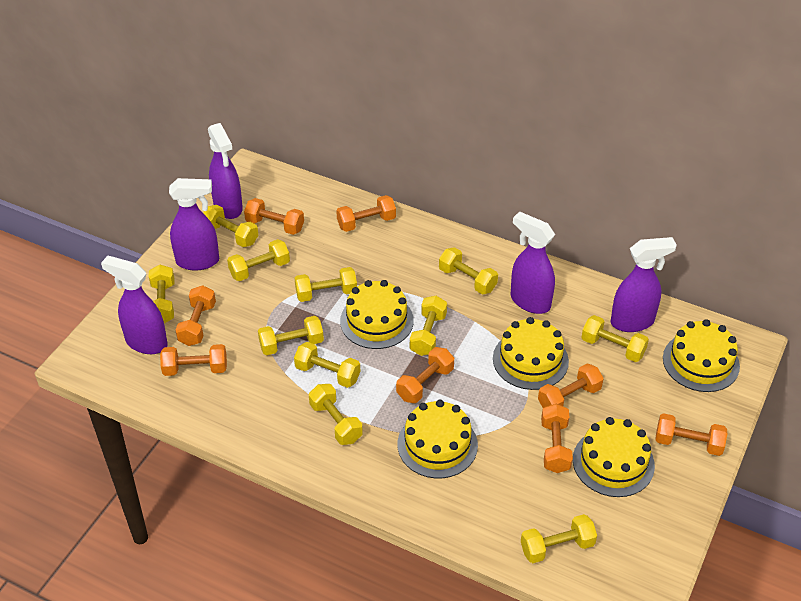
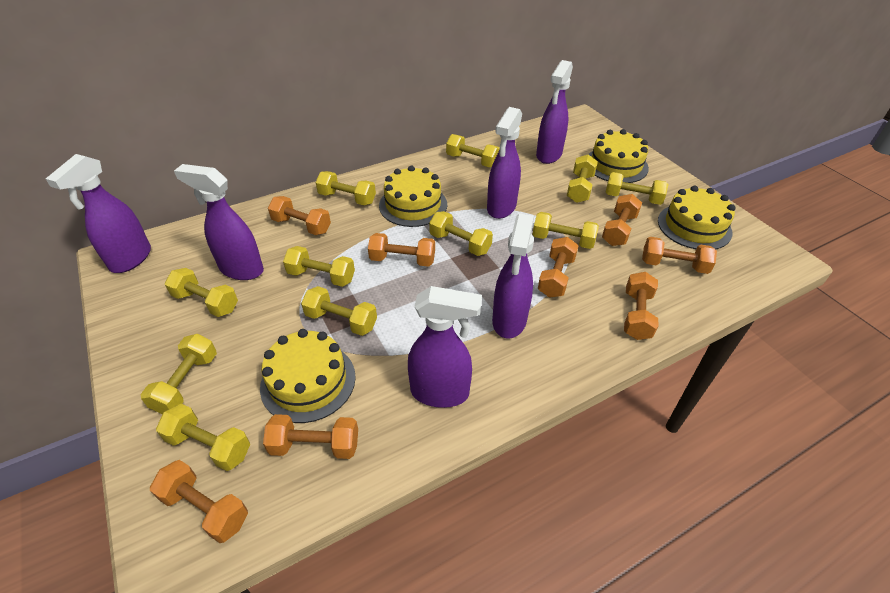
purple spray bottle: [101,256,168,354] [169,178,219,270] [208,123,243,219] [511,211,555,314] [610,237,677,332] = 5 -> [46,154,151,273] [174,164,264,280] [408,286,482,408] [487,107,522,219] [492,214,534,339] [536,60,573,164] = 6
yellow cake: [340,280,414,349] [398,400,478,478] [493,317,569,390] [573,417,655,497] [663,319,740,392] = 5 -> [260,329,356,423] [379,166,447,227] [589,129,649,183] [658,186,736,249] = 4

